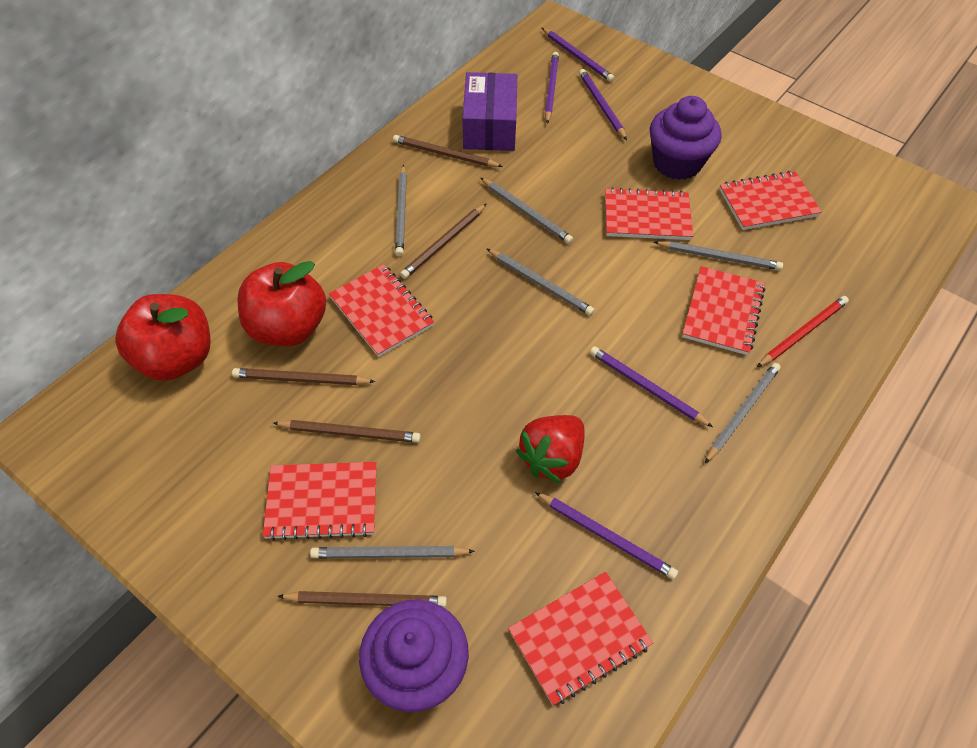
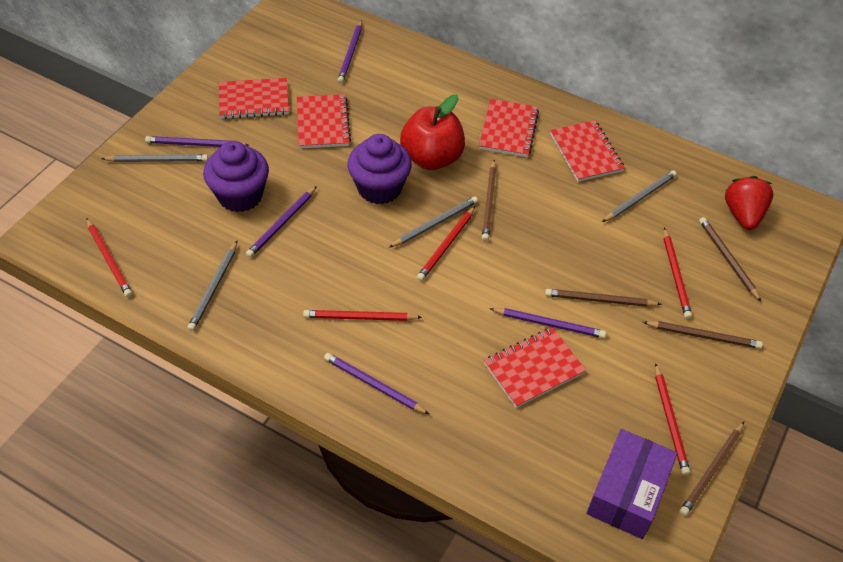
grey pencil: [310,546,475,559] [395,165,407,256] [481,178,573,244] [487,249,595,316] [654,241,783,270] [705,363,781,463] = 6 -> [101,154,208,162] [187,241,237,331] [389,197,478,247] [602,170,677,222] = 4
red apple: [115,294,210,381] [237,261,326,346] = 2 -> [400,94,465,170] = 1
red notebook: [263,462,377,541] [329,264,434,357] [508,572,653,706] [605,187,693,240] [682,266,765,355] [719,171,822,230] = 6 -> [219,78,289,119] [297,94,351,149] [479,99,539,157] [484,327,586,408] [550,120,625,182] = 5
red pencil: [757,296,849,367] = 1 -> [86,218,132,297] [303,310,422,321] [417,206,475,281] [655,363,690,475] [664,228,692,319] = 5

